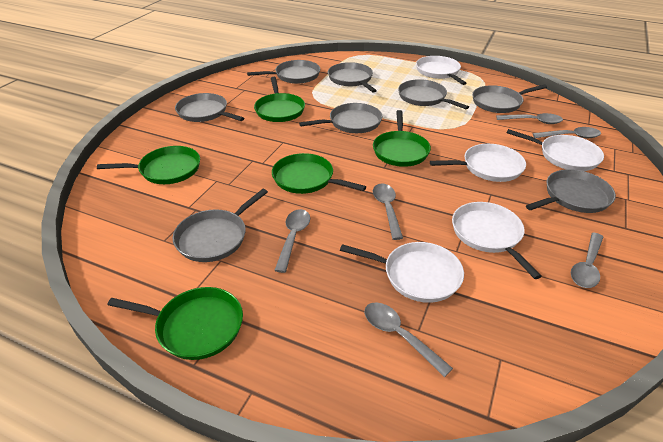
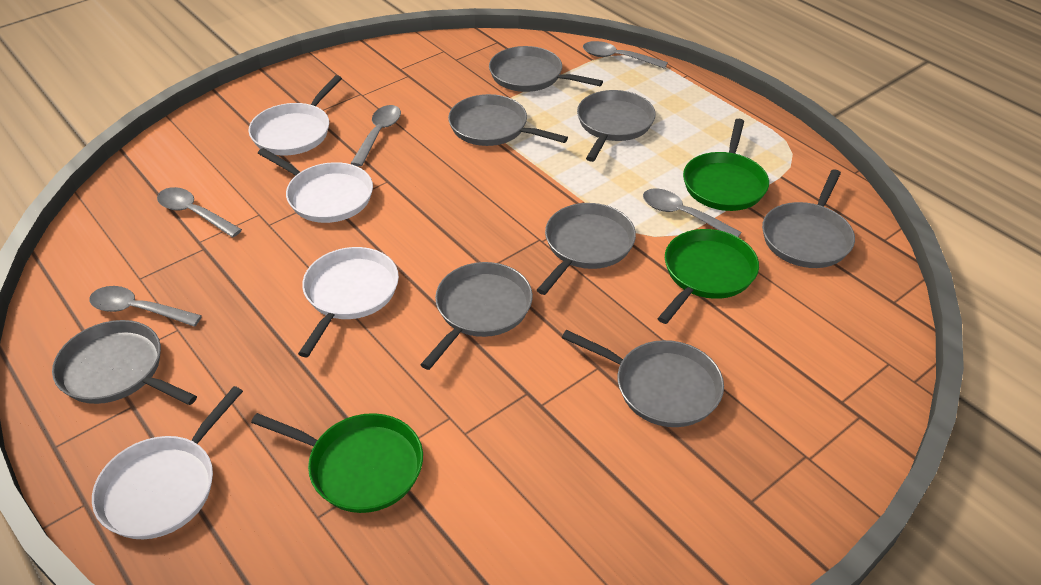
green pan: [97,146,200,184] [108,287,243,360] [254,77,305,122] [272,153,366,194] [373,110,431,167] = 5 -> [251,413,423,513] [657,229,759,324] [683,119,769,211] = 3
grey spoon: [274,209,310,273] [364,302,453,377] [373,183,403,240] [496,113,563,124] [533,127,601,138] [571,232,603,288] = 6 -> [89,286,202,327] [157,187,242,238] [351,105,401,167] [583,41,668,69] [643,189,742,237] = 5
white pan: [340,242,464,303] [416,56,466,85] [430,144,526,182] [452,202,542,279] [507,129,604,171] = 5 -> [92,386,243,539] [249,75,342,155] [258,148,373,223] [298,247,399,358] = 4

